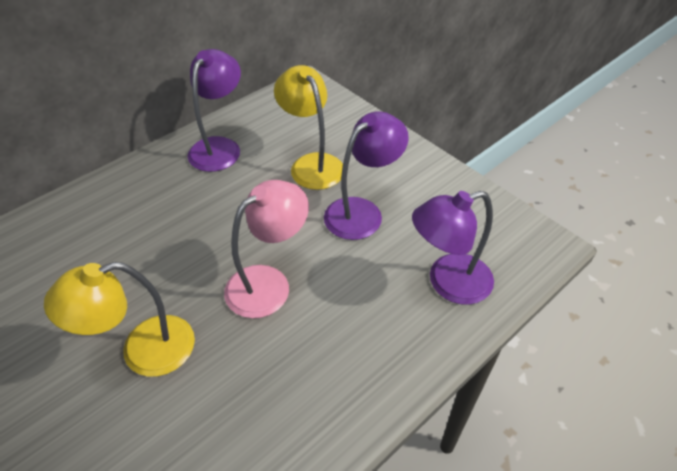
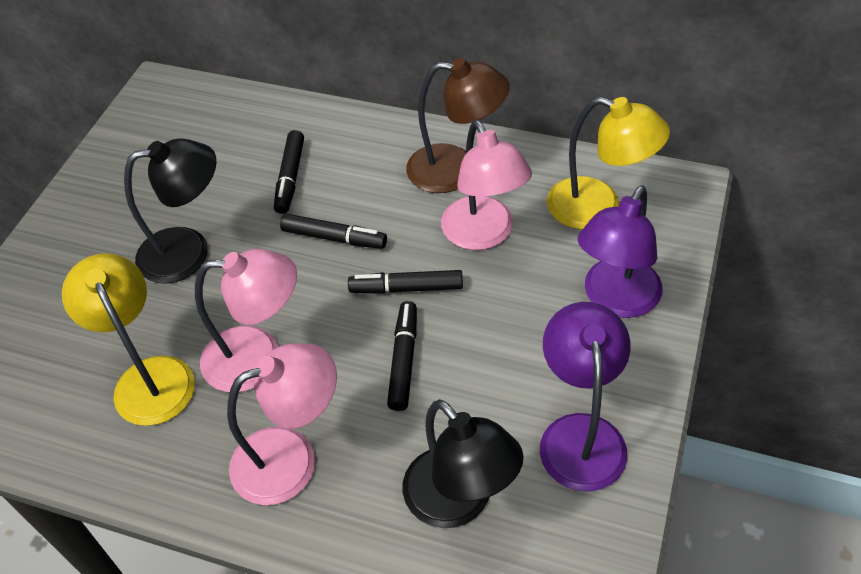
black lamp: none = 0 -> [124,138,217,284] [403,399,524,528] = 2
black marker: none = 0 -> [274,130,304,214] [280,214,387,249] [348,270,463,294] [387,301,417,411] = 4
brown lamp: none = 0 -> [406,58,510,193] = 1
pink lamp: [224,180,309,318] = 1 -> [195,249,297,392] [227,343,337,505] [441,120,532,250] = 3
purple lamp: [187,49,241,172] [324,111,409,240] [412,191,494,305] = 3 -> [540,302,631,492] [578,185,663,318] = 2

